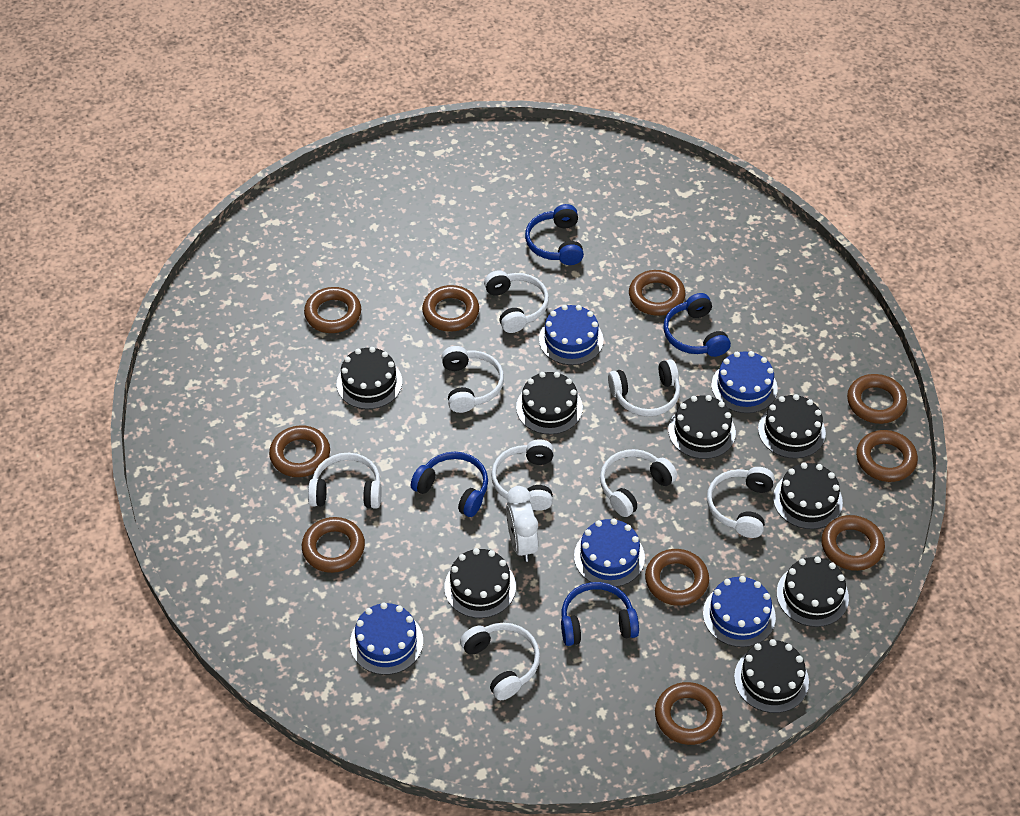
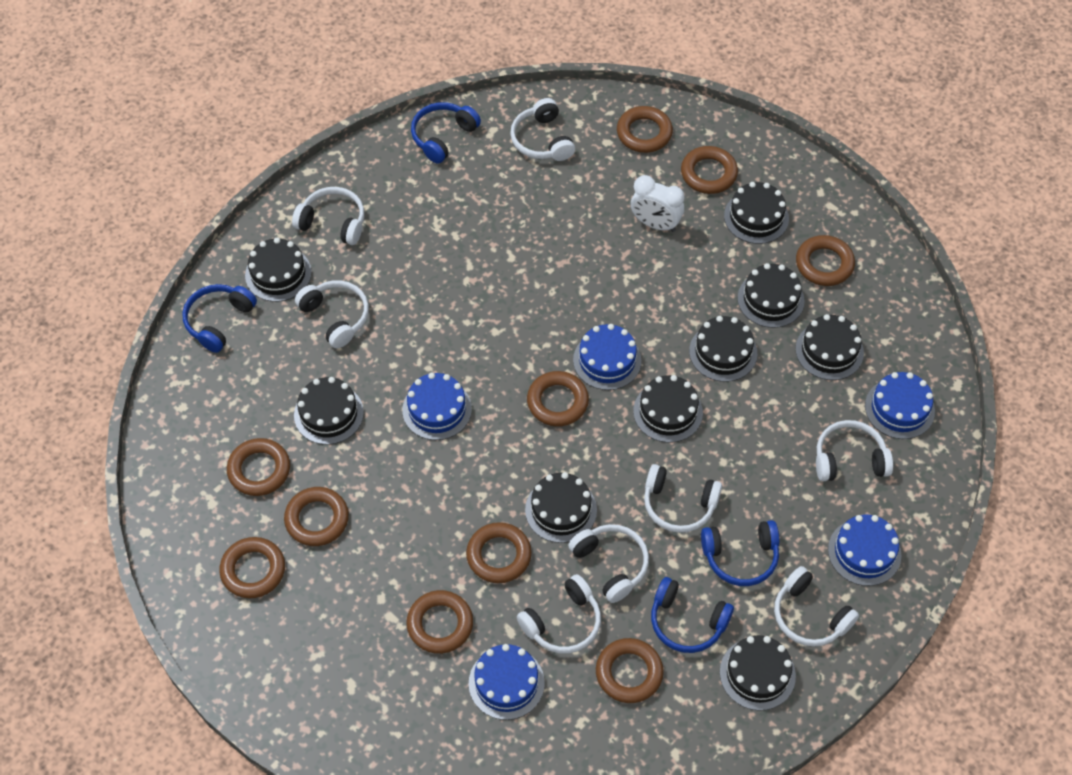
black cake: [337,347,402,409] [444,548,516,618] [516,372,583,434] [668,395,736,459] [734,639,809,713] [758,394,826,459] [773,462,843,529] [777,556,849,627] = 8 -> [245,238,312,302] [294,377,364,445] [525,472,597,543] [633,375,703,443] [689,316,757,382] [720,635,796,711] [724,182,789,244] [738,263,805,328] [795,314,864,380] = 9

